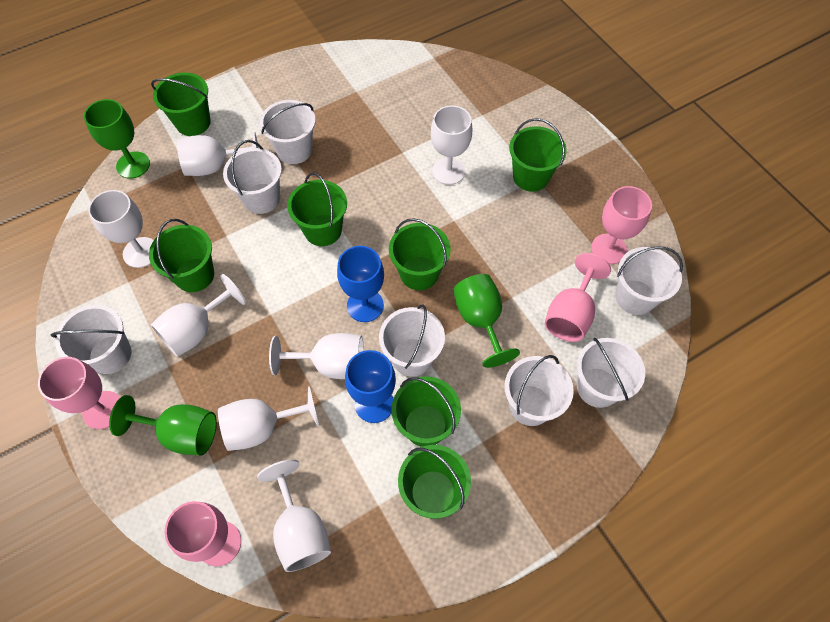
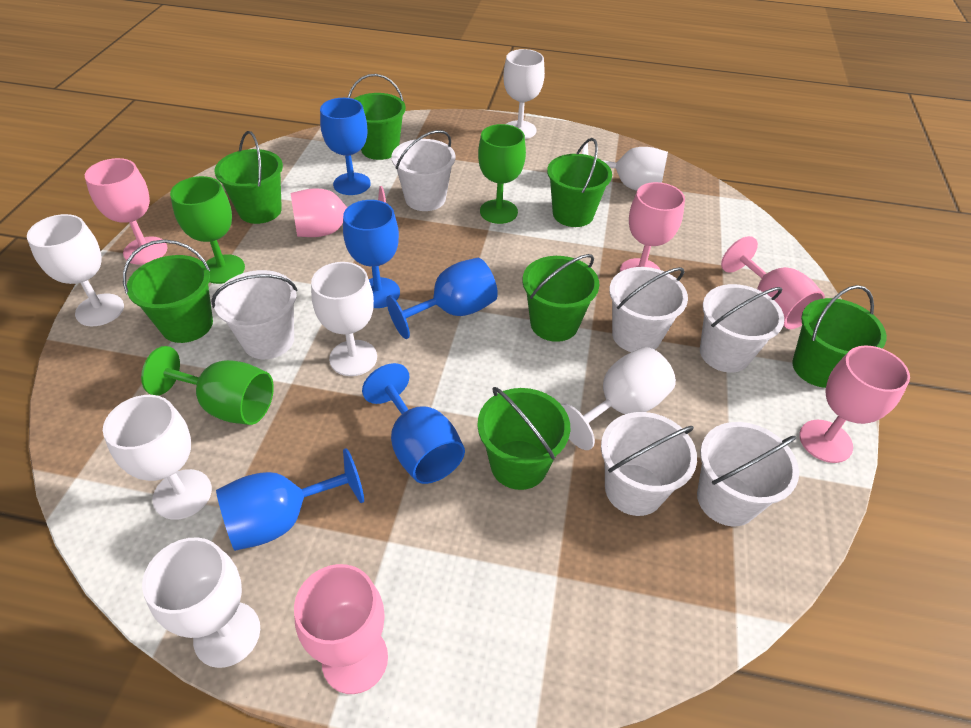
blue goblet: [337,246,384,322] [345,350,396,423] = 2 -> [216,448,364,551] [320,98,371,195] [343,200,400,308] [362,363,465,484] [386,258,498,339] = 5
pink goblet: [38,357,121,429] [165,501,241,567] [545,253,611,342] [591,186,652,264] = 4 -> [85,158,167,265] [291,186,386,237] [294,564,388,694] [620,182,685,272] [721,236,825,329] [799,345,910,463] = 6
white bucket: [51,305,132,374] [223,140,282,214] [260,100,315,164] [379,304,445,377] [504,355,574,426] [577,338,645,408] [615,246,683,315] = 7 -> [211,270,298,359] [391,130,456,211] [601,412,697,516] [609,267,688,352] [697,422,799,527] [700,284,784,373] = 6

